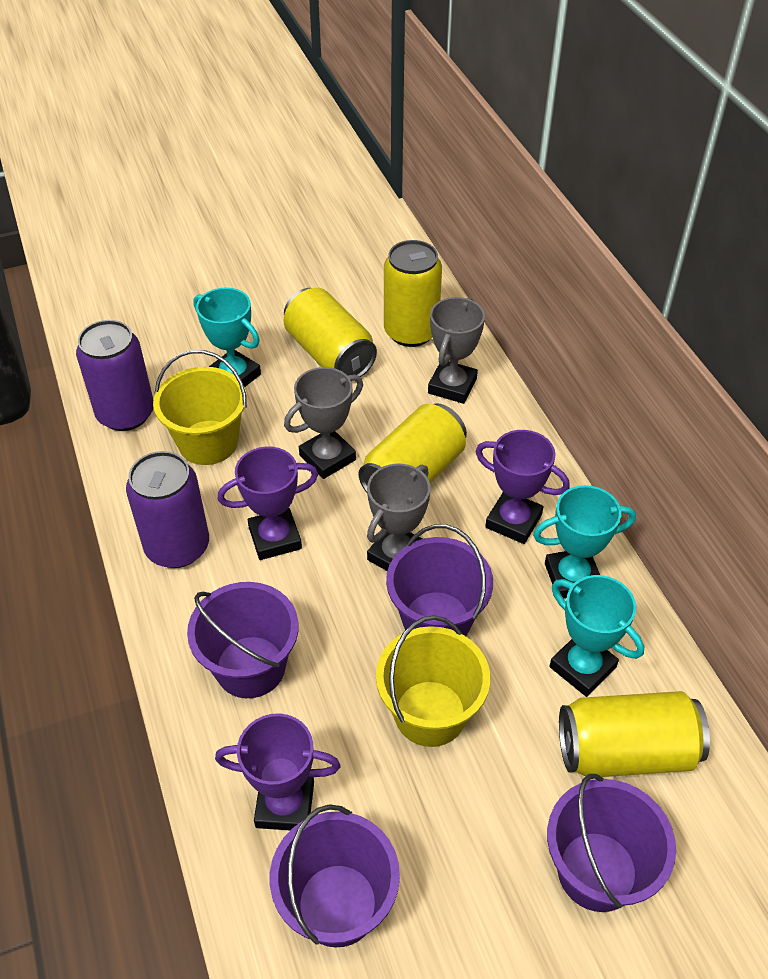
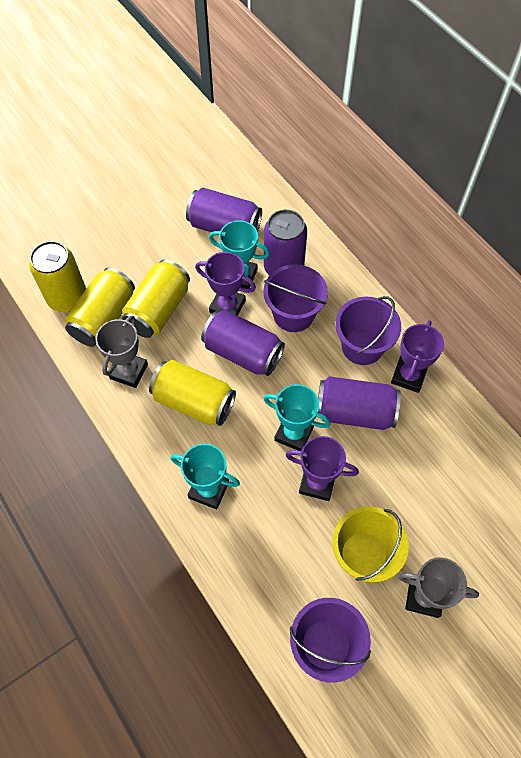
grey trophy: [284,367,363,479] [367,464,430,571] [428,297,485,404] = 3 -> [95,315,148,388] [398,557,479,618] = 2
purple bucket: [187,582,298,698] [270,805,400,948] [386,524,493,636] [547,774,676,912] = 4 -> [263,264,328,332] [290,598,371,683] [335,296,401,365] = 3
purple can: [76,320,154,431] [126,451,209,568] = 2 -> [186,188,262,232] [201,310,285,376] [264,209,307,275] [318,376,401,430] = 4
yellow bucket: [153,350,247,465] [376,615,490,747] = 2 -> [332,506,409,583] = 1

